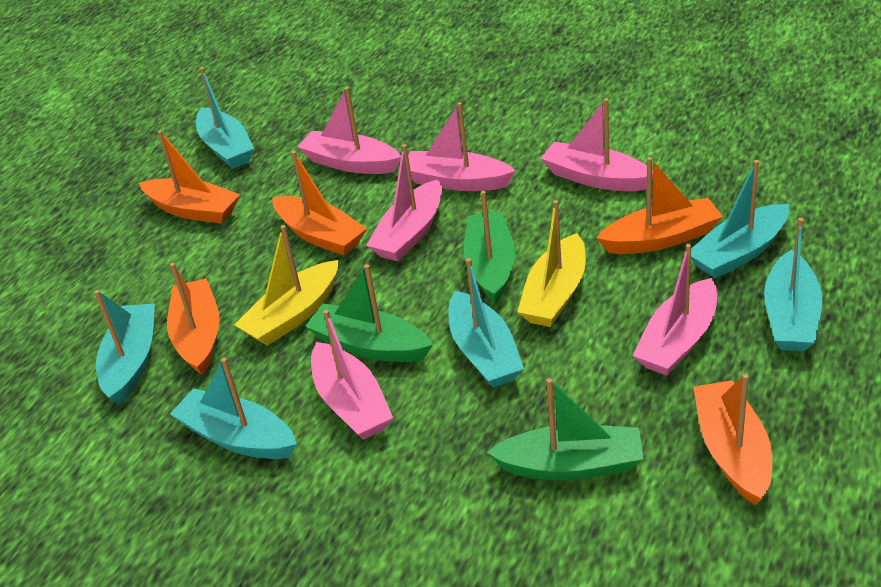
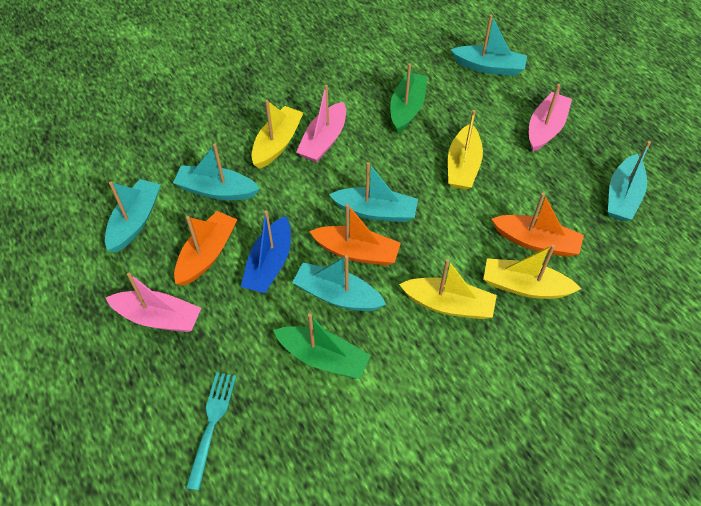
blue boat: none = 0 -> [241,210,291,293] = 1
green boat: [305,264,433,362] [464,191,515,303] [487,378,644,481] = 3 -> [273,313,371,379] [390,63,427,133] = 2
orange boat: [139,130,240,224] [167,263,220,375] [272,151,367,256] [597,157,723,254] [693,374,772,505] = 5 -> [174,211,238,286] [309,204,401,266] [491,193,584,257] = 3
pink boat: [297,87,401,174] [311,310,393,440] [366,144,442,261] [408,102,516,191] [540,98,653,191] [633,244,717,376] = 6 -> [106,273,201,332] [296,85,346,163] [529,84,572,152] = 3
turquoise fork: none = 0 -> [186,372,236,491] = 1
yellow boat: [234,225,338,346] [517,200,586,327] = 2 -> [251,100,303,169] [399,259,497,319] [448,110,483,190] [483,244,581,299] = 4

